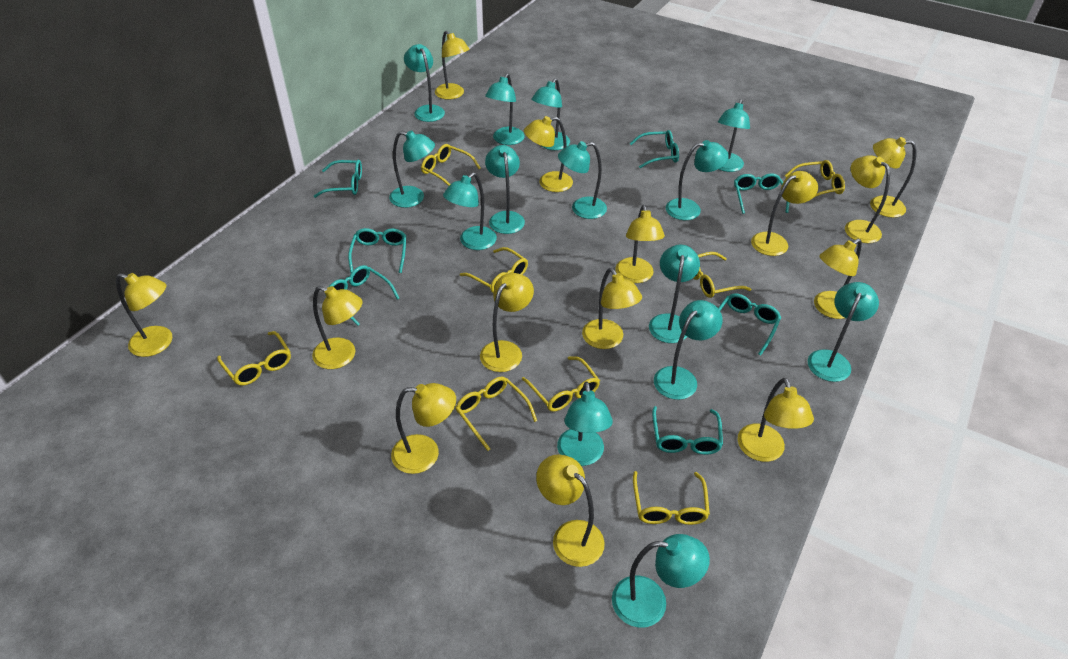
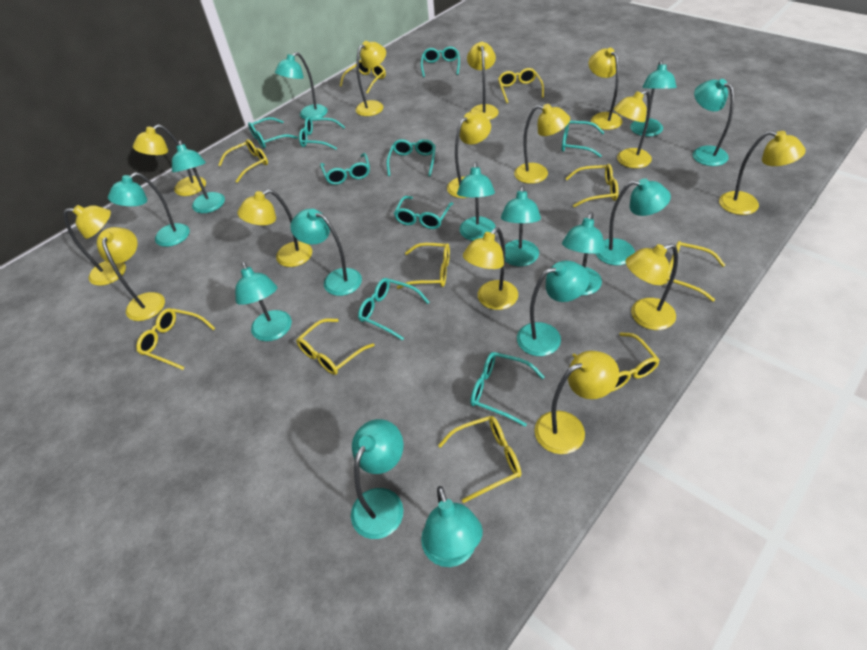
turquoise glasses: [314,160,362,198] [329,265,400,326] [348,228,406,273] [630,130,679,168] [652,406,723,455] [718,293,781,356] [734,173,789,214] = 7 -> [248,117,298,149] [299,117,345,150] [320,153,370,185] [358,278,429,341] [387,139,436,176] [394,196,453,229] [421,46,460,77] [470,352,544,427] [562,121,604,157] = 9
yellow glasses: [217,331,291,386] [421,144,481,186] [455,377,537,451] [460,247,528,293] [522,356,600,412] [633,471,710,525] [693,252,751,298] [785,160,845,198] = 8 -> [136,308,215,370] [218,139,268,183] [296,318,375,375] [340,60,386,94] [397,243,450,289] [438,416,521,503] [498,68,544,103] [565,164,619,207] [572,332,660,392] [665,241,725,302] = 10

